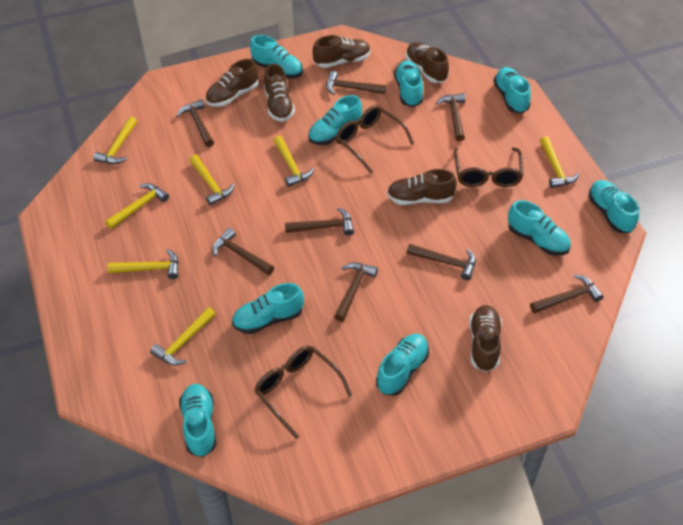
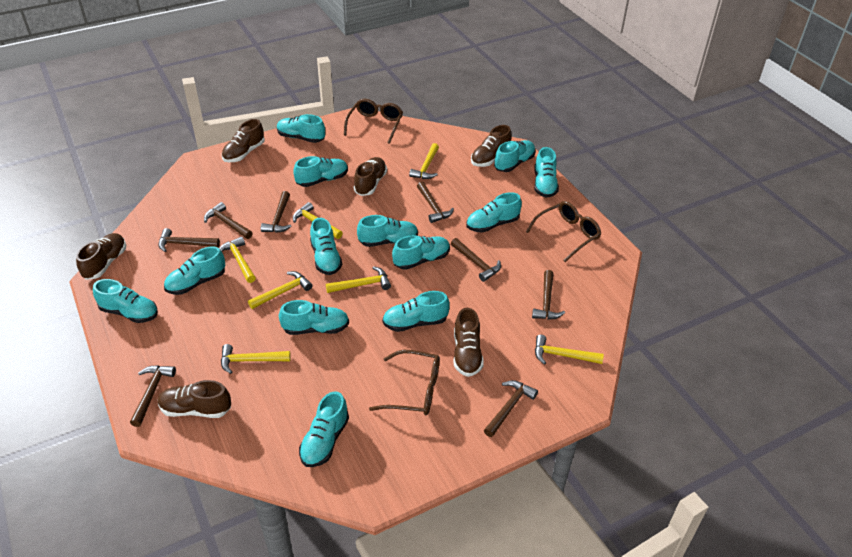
turquoise shoe: [179,384,216,457] [232,283,304,334] [250,35,303,79] [308,95,362,145] [376,334,429,396] [394,61,423,107] [494,67,531,113] [508,200,571,256] [588,180,639,233] = 9 -> [93,279,158,323] [164,246,225,295] [277,114,325,143] [279,300,349,335] [293,156,348,187] [299,391,349,467] [310,218,342,275] [357,215,418,247] [382,291,450,332] [392,235,450,270] [466,192,522,233] [494,140,535,172] [534,147,559,198] = 13

